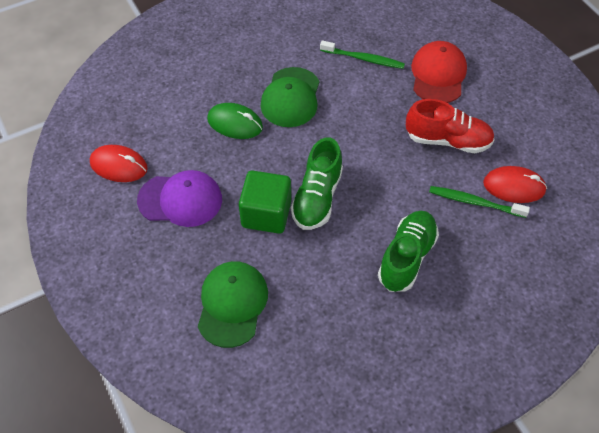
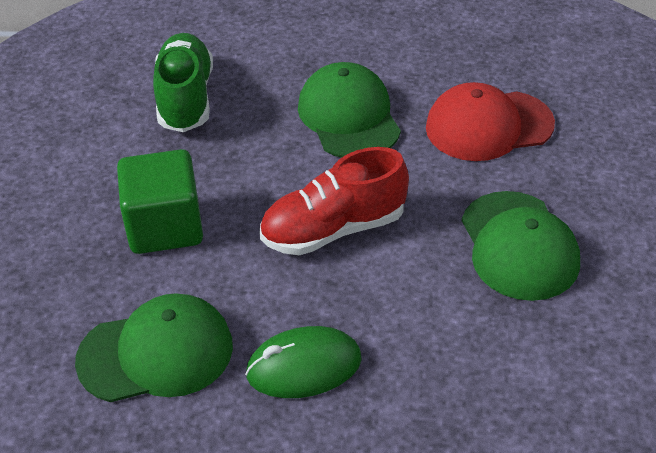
green cap: [198,261,268,348] [261,67,319,127] = 2 -> [75,293,233,402] [298,62,401,158] [462,191,580,301] = 3
green shoe: [291,138,343,230] [378,211,439,292] = 2 -> [153,33,213,132] = 1
green toothbrush: [320,40,405,69] [429,186,530,218] = 2 -> none = 0
purple cap: [137,170,222,227] = 1 -> none = 0
red mouse: [90,145,148,182] [483,166,547,203] = 2 -> none = 0

